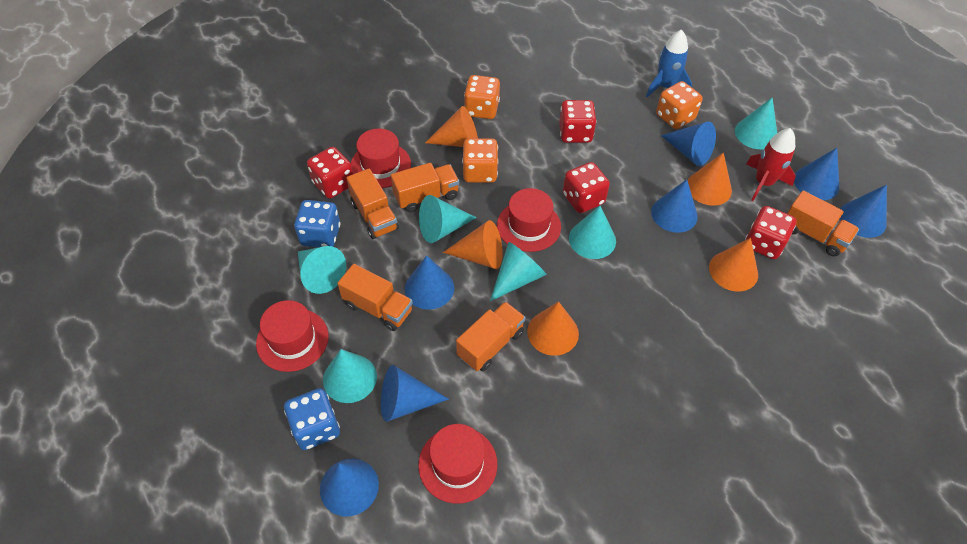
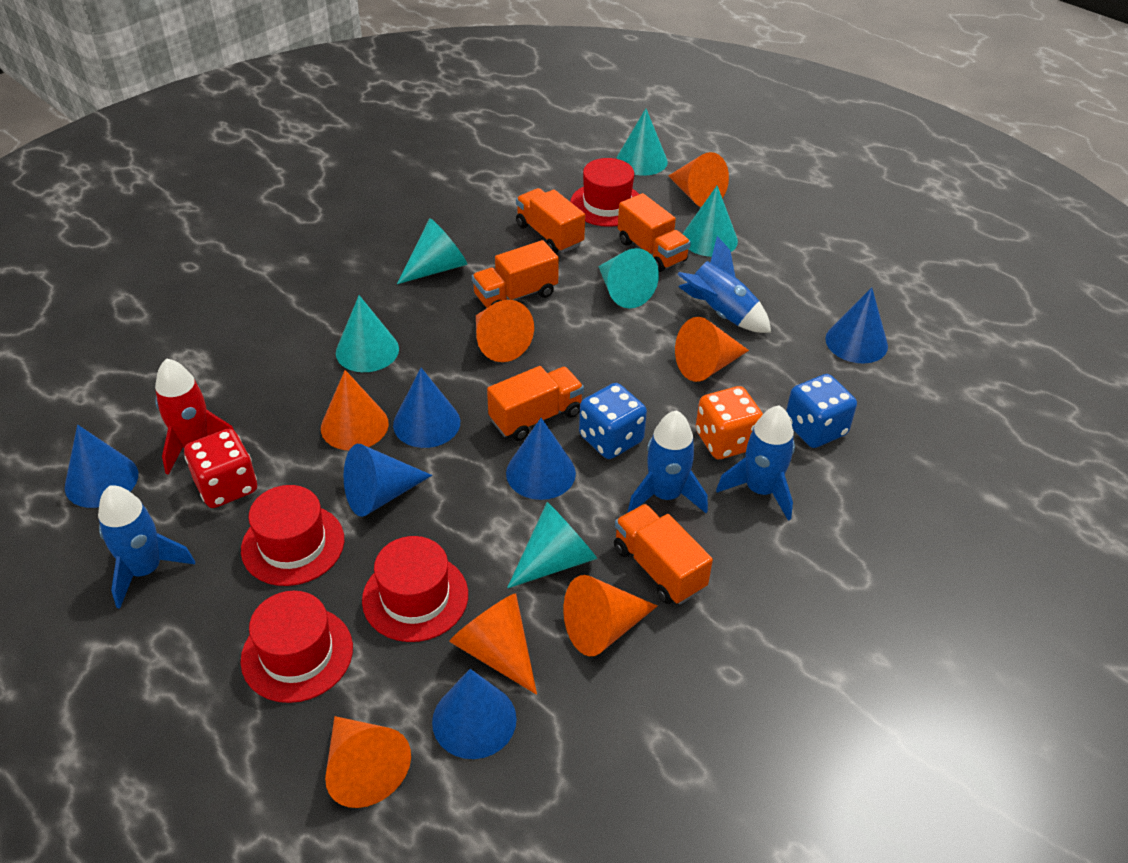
blue cone: [320,459,379,516] [381,365,449,422] [405,255,454,310] [651,179,698,233] [661,121,716,166] [794,148,839,200] [840,185,887,238] = 7 -> [65,425,138,508] [344,444,432,517] [393,368,460,448] [432,669,517,759] [506,418,576,500] [825,287,888,363] = 6
blue rocket: [646,29,692,98] = 1 -> [98,485,195,609] [628,410,708,513] [677,236,771,333] [716,405,795,521] = 4
orange cone: [425,106,478,147] [443,220,503,269] [527,302,579,356] [688,153,732,206] [709,238,758,292] = 5 -> [321,370,389,450] [325,716,411,808] [449,593,537,695] [476,300,534,362] [563,575,657,656] [669,152,729,207] [675,317,749,382] = 7
orange dice: [462,138,498,183] [464,75,500,119] [656,81,703,129] = 3 -> [696,386,763,459] = 1
red dice: [307,147,353,198] [559,100,597,143] [563,162,610,213] [745,206,796,259] = 4 -> [184,429,257,508] = 1

